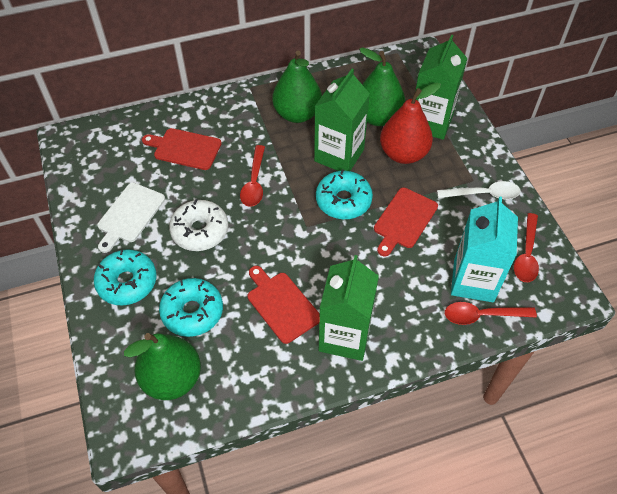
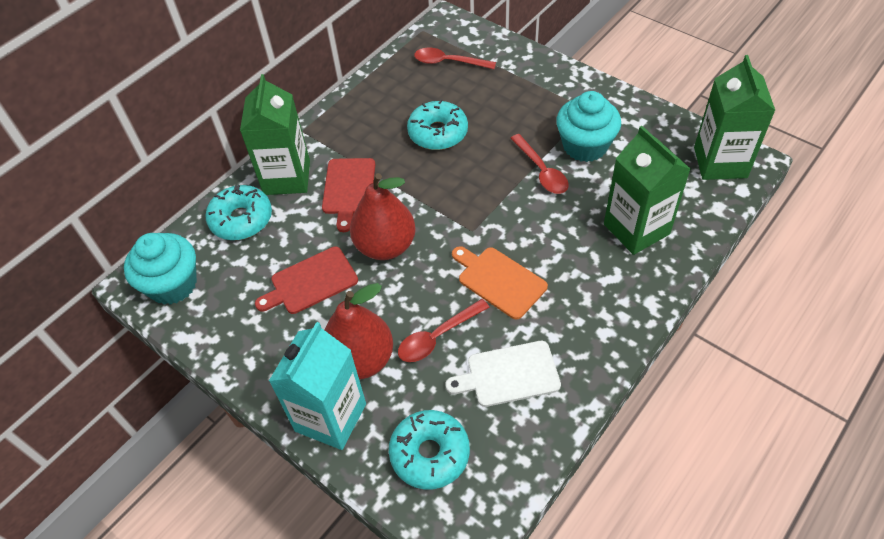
green pear: [124,333,201,400] [272,51,322,123] [359,47,405,126] = 3 -> none = 0
orange cutting board: none = 0 -> [452,246,548,319] = 1
red cutting board: [142,128,222,170] [248,266,320,344] [374,188,438,257] = 3 -> [255,246,358,314] [322,158,375,232] = 2
red pear: [380,83,441,164] = 1 -> [324,283,393,380] [350,173,416,260] = 2
turquoise cupcake: none = 0 -> [124,233,197,305] [556,91,621,162] = 2
white donut: [169,199,228,251] = 1 -> none = 0
white spoon: [437,181,520,199] = 1 -> none = 0

